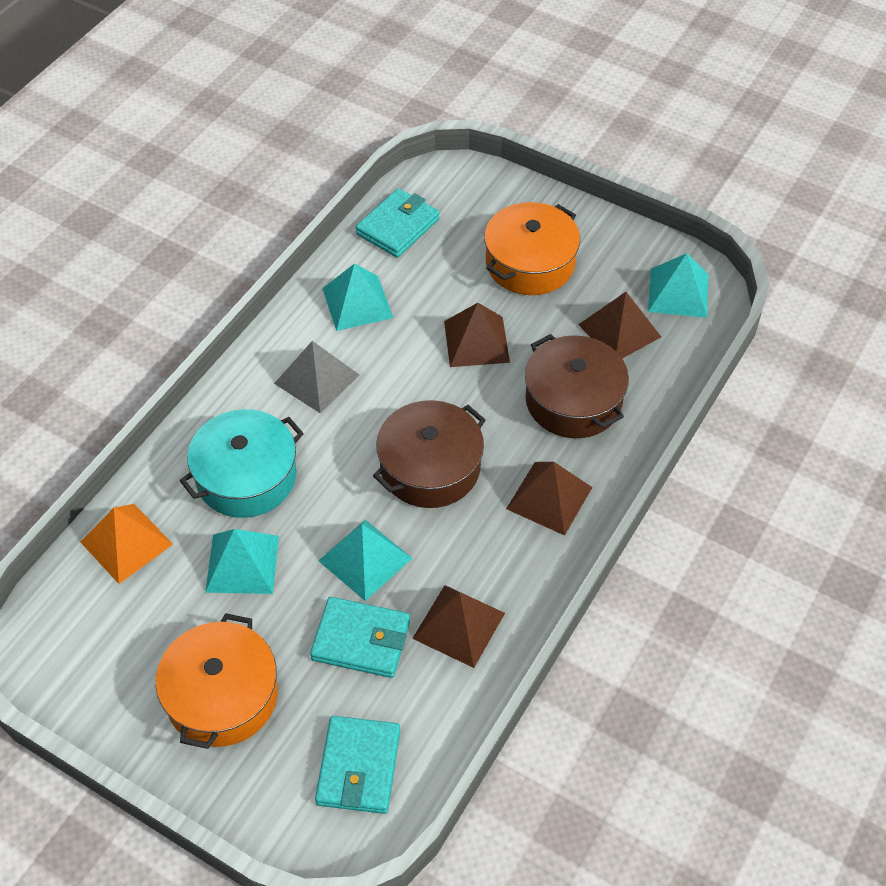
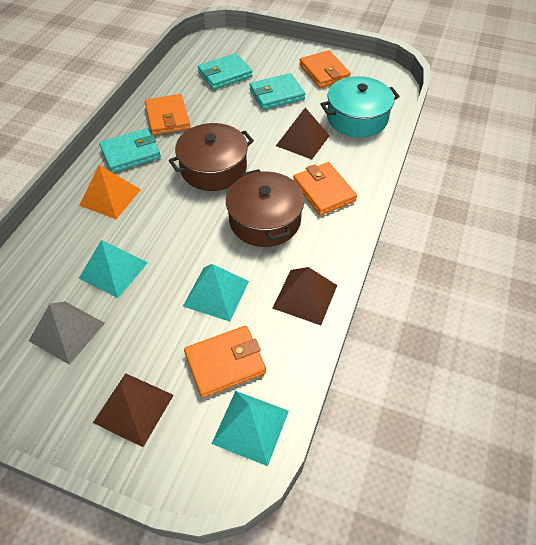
brown pyramid: [412,585,505,668] [444,303,510,367] [506,462,593,536] [578,292,661,359] = 4 -> [93,373,174,447] [273,267,337,325] [276,108,330,159] = 3
orange pot: [156,613,278,749] [484,202,580,295] = 2 -> none = 0
orange wallet: none = 0 -> [145,94,190,135] [184,326,266,398] [293,162,357,216] [299,50,351,88] = 4
turquoise pyramid: [205,529,279,594] [318,520,412,601] [322,263,393,331] [648,253,708,318] = 4 -> [79,240,148,298] [183,264,249,321] [212,391,289,466] = 3

